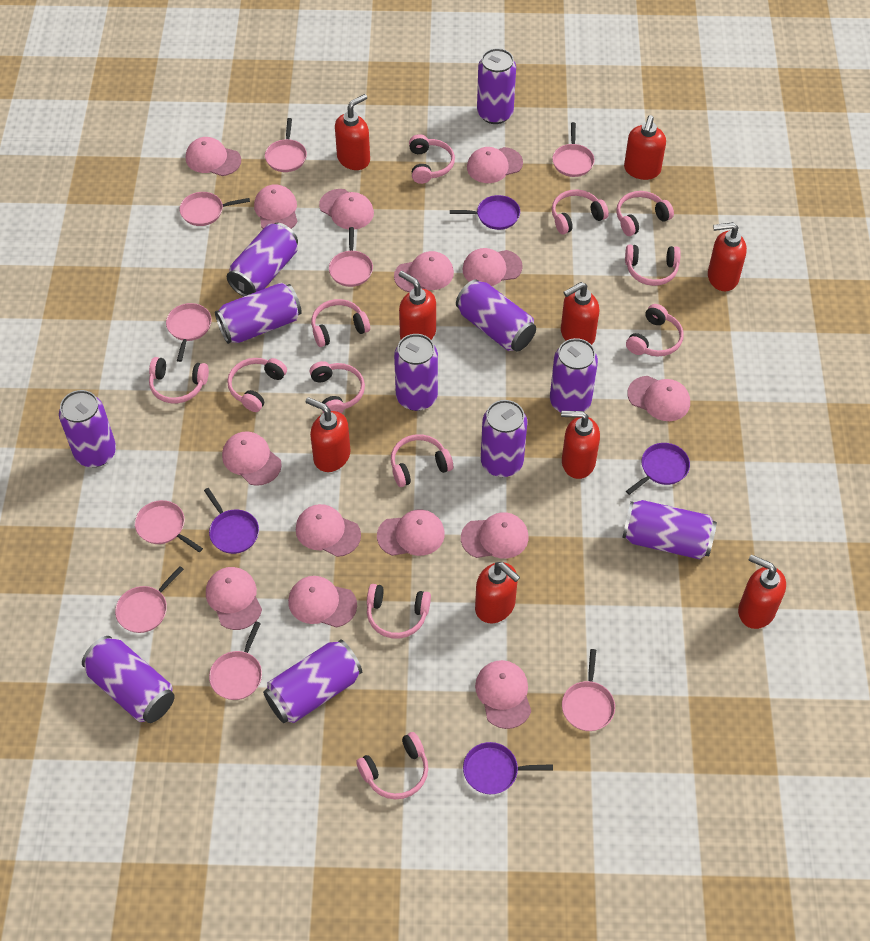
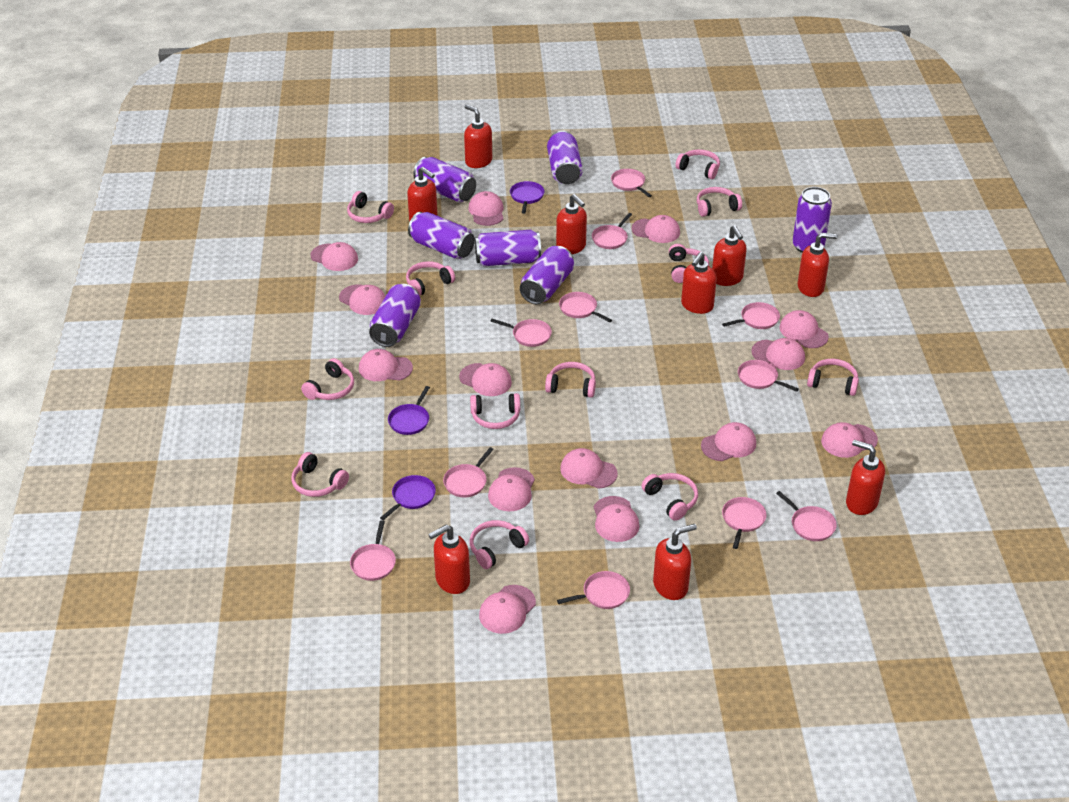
pink pan: [115,566,184,633] [135,500,203,552] [166,303,212,362] [180,192,250,226] [209,621,262,700] [265,118,307,172] [329,227,373,287] [552,122,595,177] [562,649,615,731] = 9 -> [350,520,396,581] [443,447,494,497] [490,319,552,347] [557,571,630,609] [559,292,612,322] [592,213,632,249] [611,169,652,197] [722,302,780,329] [722,497,767,549] [738,360,799,392] [776,491,837,541] = 11
purple can: [59,390,116,467] [82,636,175,723] [215,283,302,344] [227,222,298,297] [263,639,362,723] [394,334,438,411] [456,279,536,351] [477,48,516,124] [481,400,527,477] [550,338,598,413] [622,500,717,559] = 11 -> [369,284,421,347] [408,212,475,259] [413,157,476,202] [475,230,541,266] [520,246,574,305] [547,130,583,184] [792,187,832,253] = 7
purple pan: [204,488,259,554] [450,195,520,230] [463,742,553,794] [626,443,690,495] = 4 -> [380,475,436,520] [388,386,430,435] [510,181,544,214] = 3

